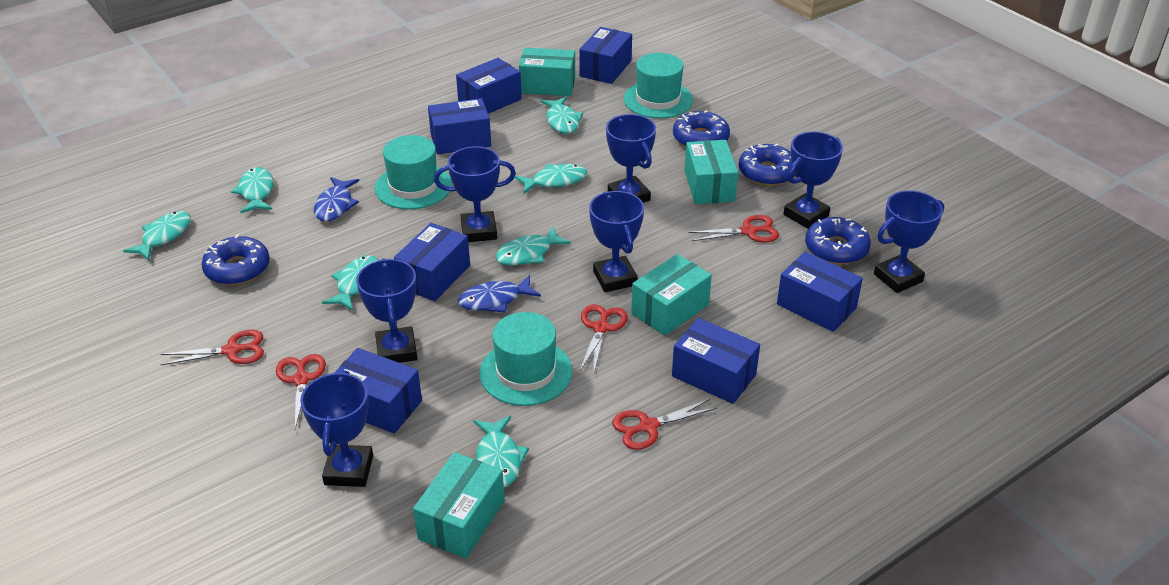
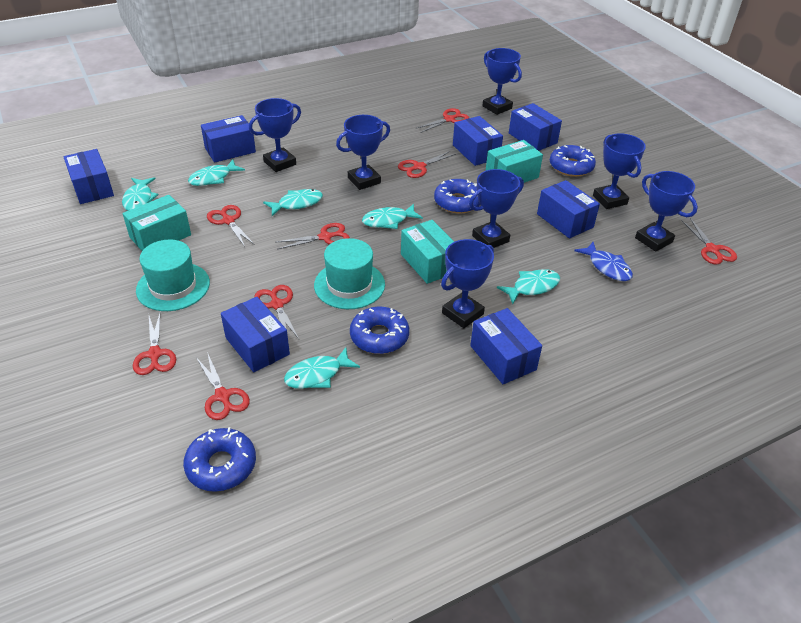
blue fish: [314,177,359,222] [458,275,541,313] = 2 -> [574,242,633,281] = 1
red scissors: [161,330,264,365] [276,354,326,429] [580,304,628,372] [612,399,717,450] [688,215,779,242] = 5 -> [133,313,176,375] [196,352,250,420] [207,205,255,247] [254,285,299,339] [275,223,350,249] [398,151,456,178] [415,108,469,133] [681,218,737,265] = 8
turquoise box: [413,452,505,558] [519,48,575,96] [631,254,712,336] [685,140,738,204] = 4 -> [122,195,191,251] [401,220,454,284] [486,140,543,183] = 3
turquoise fish: [123,211,191,261] [231,167,273,213] [322,255,378,311] [473,416,529,487] [495,227,571,266] [515,164,587,194] [541,97,583,134] = 7 -> [122,177,159,211] [188,159,245,186] [263,189,323,216] [284,347,360,389] [362,204,423,229] [497,269,560,304] = 6
turquoise hat: [375,135,452,209] [479,312,573,406] [623,53,693,118] = 3 -> [136,240,210,311] [314,238,385,309] = 2

